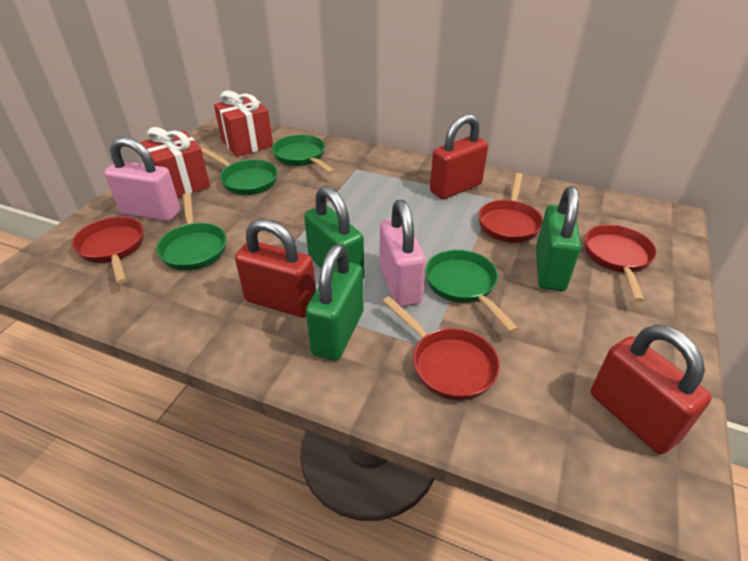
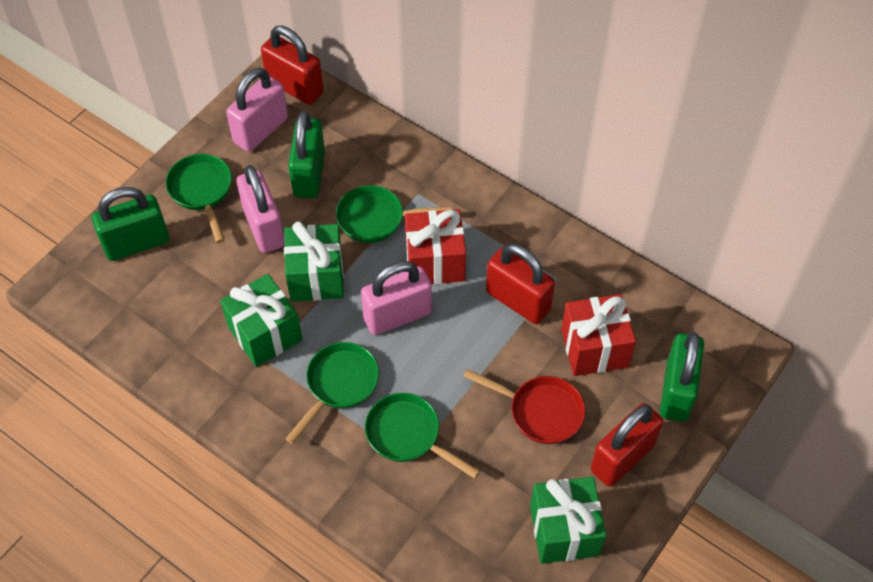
green gift: none = 0 -> [220,274,303,367] [284,222,344,302] [530,477,606,564] = 3
pink padlock: [104,137,180,222] [379,200,426,307] = 2 -> [226,68,288,152] [236,165,285,253] [361,261,432,335] = 3
red pan: [72,216,144,284] [382,296,500,400] [478,173,543,243] [584,224,657,302] = 4 -> [463,369,585,444] = 1

